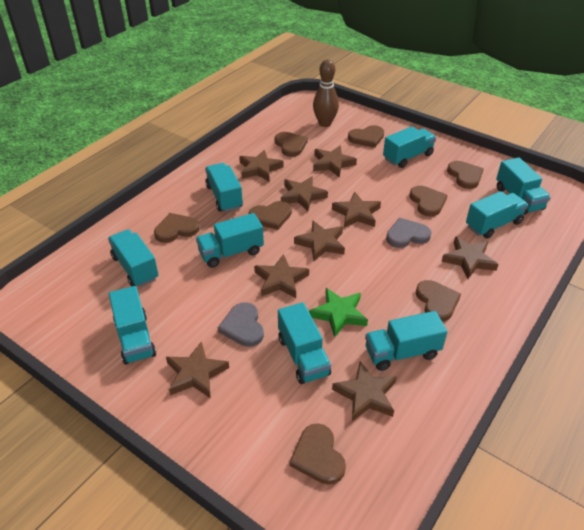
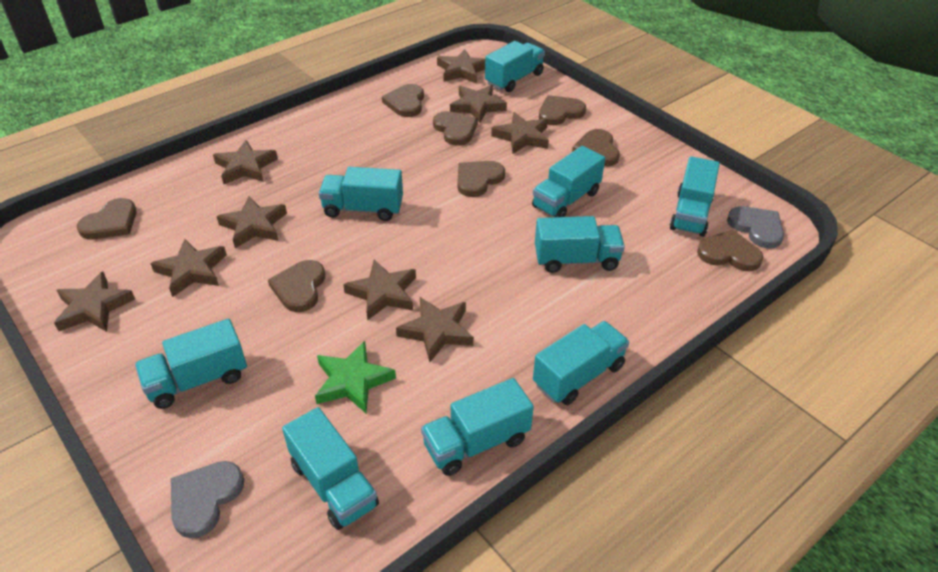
brown bowling pin: [313,59,339,127] = 1 -> none = 0

